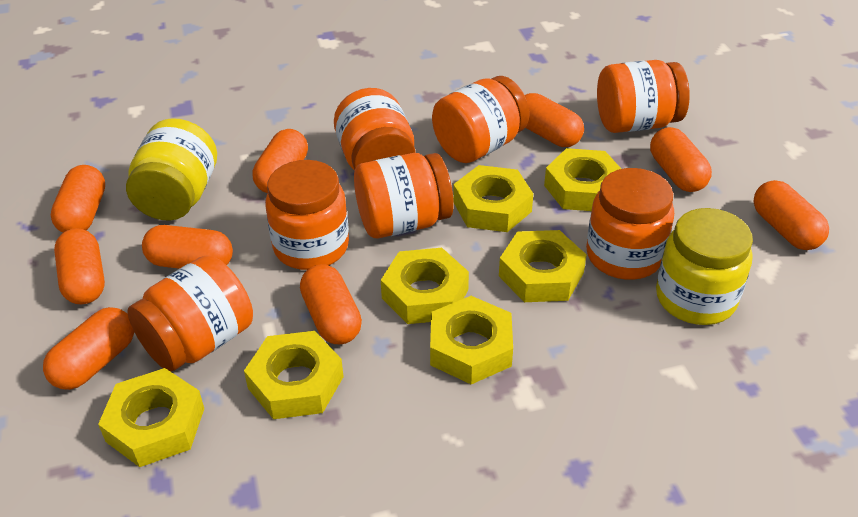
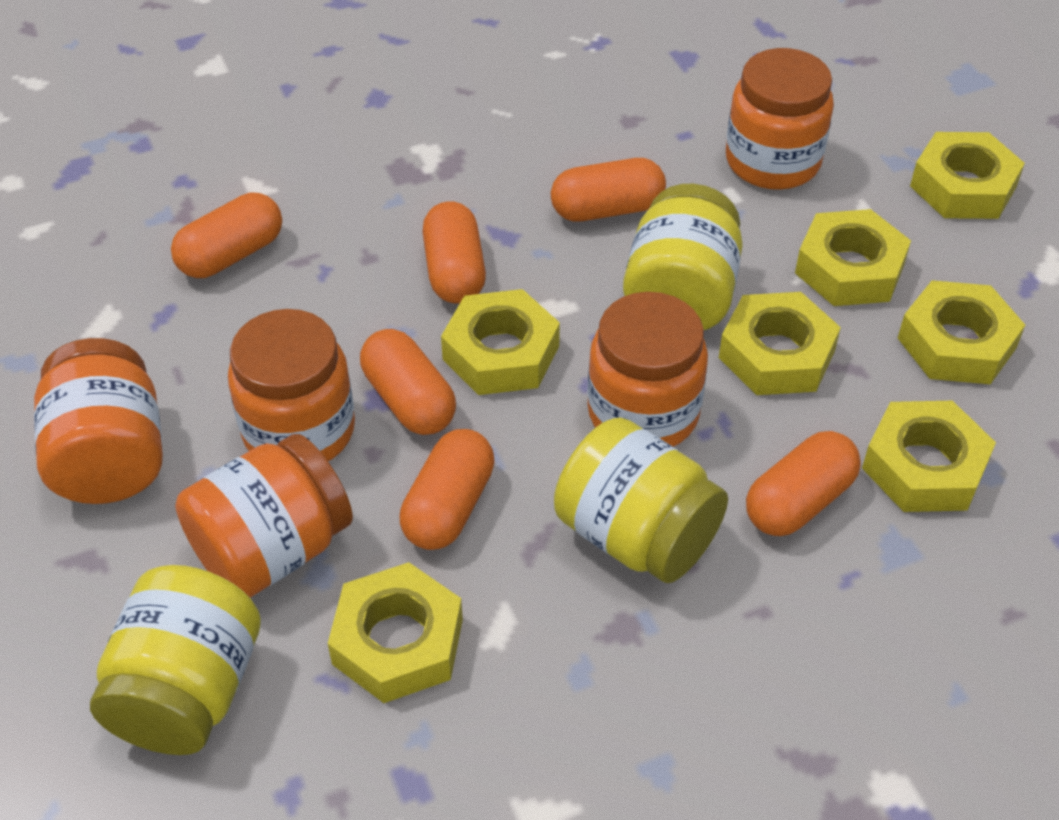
orange capsule: [43,307,134,390] [51,165,105,233] [54,228,105,304] [142,225,233,269] [252,129,308,193] [300,264,362,344] [525,93,584,147] [650,127,712,192] [753,180,829,250] = 9 -> [171,193,282,278] [360,329,456,435] [399,429,495,550] [423,201,486,303] [551,158,666,222] [746,431,861,536] = 6
orange jar: [127,255,253,372] [265,160,349,270] [334,88,416,171] [354,153,454,238] [432,76,529,163] [586,168,674,280] [597,60,690,133] = 7 -> [34,338,163,504] [175,434,353,598] [228,309,355,461] [587,292,708,447] [726,48,834,190] = 5
yellow jar: [126,118,217,221] [656,208,753,325] = 2 -> [90,565,261,755] [554,417,728,583] [623,184,743,330] = 3

